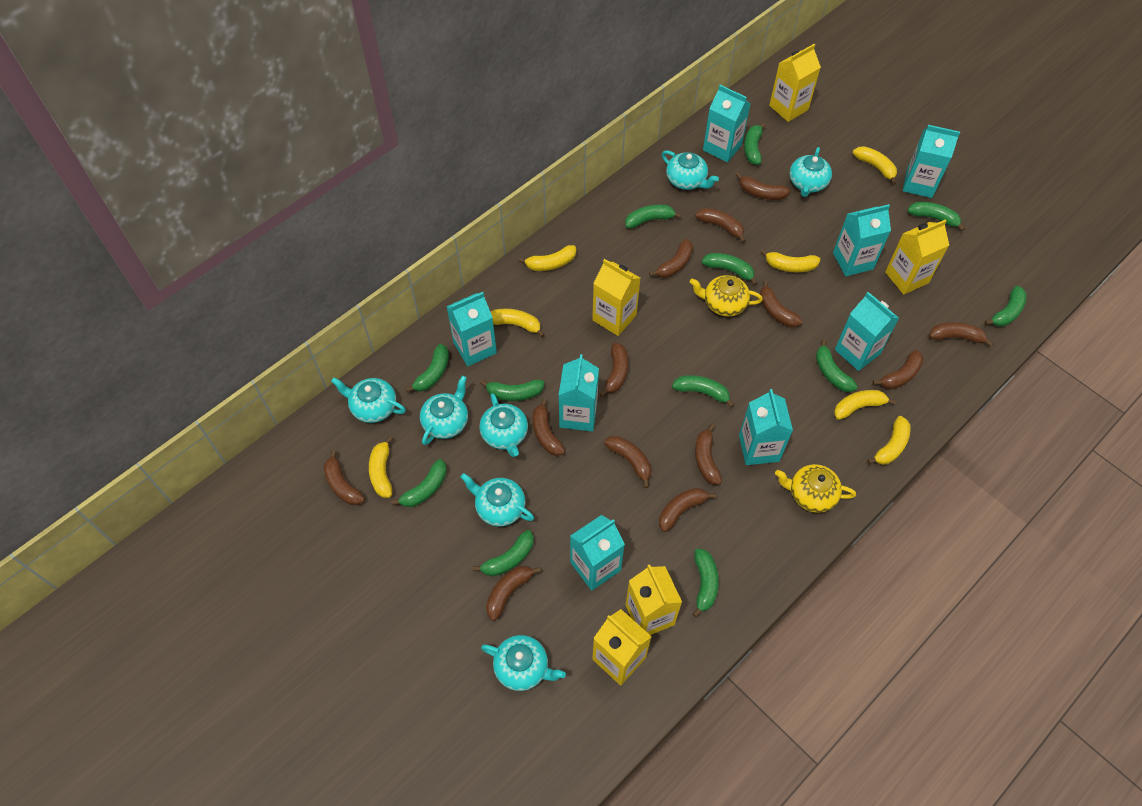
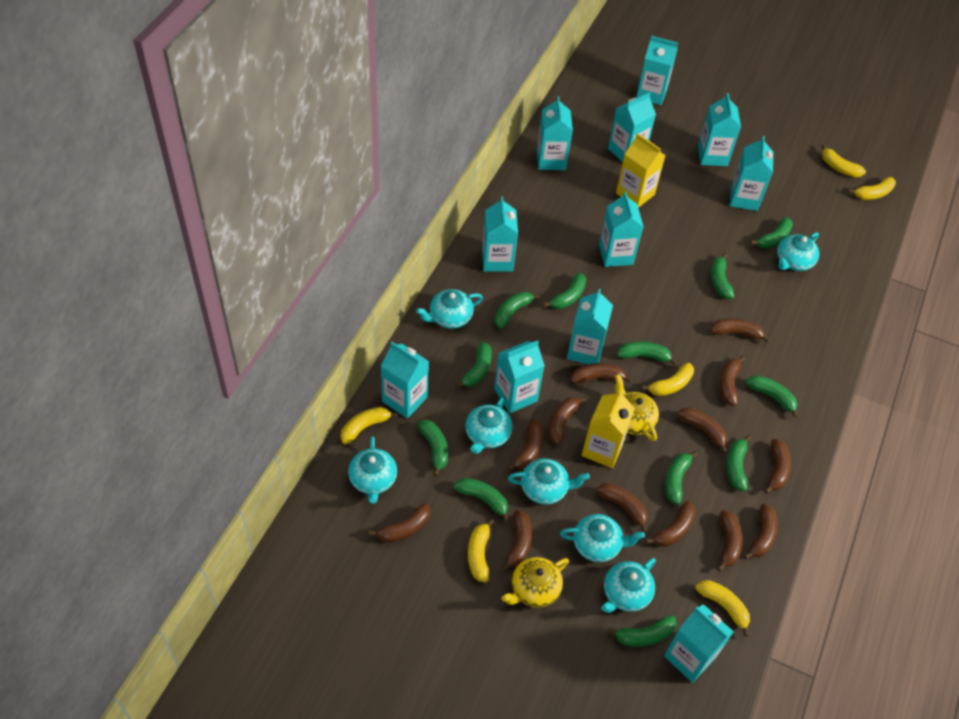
turquoise carton: [446,292,497,366] [559,354,599,431] [570,515,625,591] [703,85,751,162] [739,389,793,465] [833,204,891,276] [835,292,899,371] [903,125,960,198] = 8 -> [381,342,429,419] [482,196,518,272] [494,340,545,413] [537,96,573,170] [567,289,613,364] [599,191,644,267] [608,92,656,162] [636,36,678,105] [664,604,734,683] [698,93,741,166] [730,136,773,211] = 11
yellow banana: [369,436,393,498] [491,309,545,337] [519,245,576,271] [760,249,821,272] [834,390,896,420] [853,146,897,184] [867,416,910,465] = 7 -> [340,407,398,444] [468,519,494,583] [642,363,694,396] [695,580,750,637] [821,144,866,177] [848,177,896,200] = 6
yellow carton: [592,259,640,336] [592,609,652,685] [626,565,682,635] [769,44,821,122] [885,219,949,295] = 5 -> [582,390,635,468] [616,133,666,208] = 2

